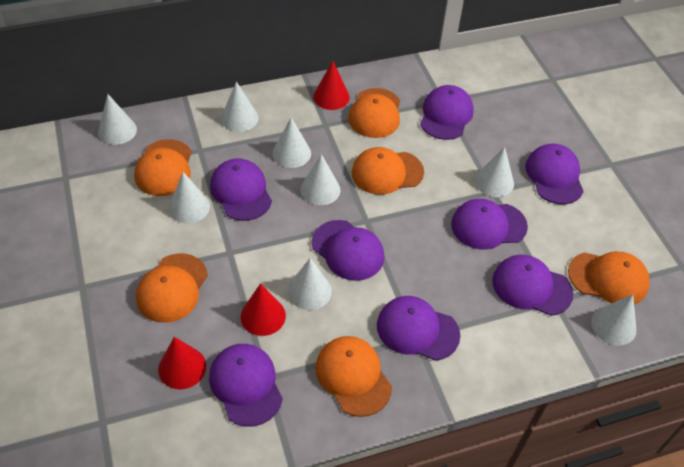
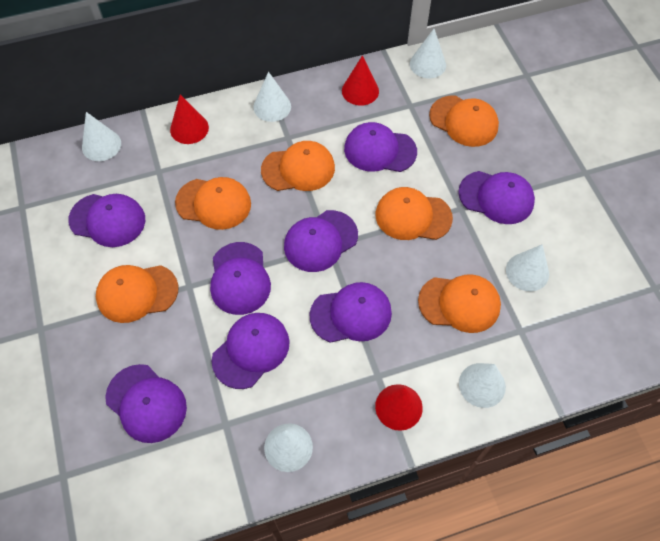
white cone: [98,94,137,145] [169,172,210,223] [221,81,258,132] [273,117,311,168] [288,258,332,310] [301,154,340,205] [475,147,514,197] [591,294,636,345] = 8 -> [82,112,121,161] [253,72,291,122] [264,424,313,472] [410,29,446,78] [459,363,506,408] [506,244,549,291] = 6

